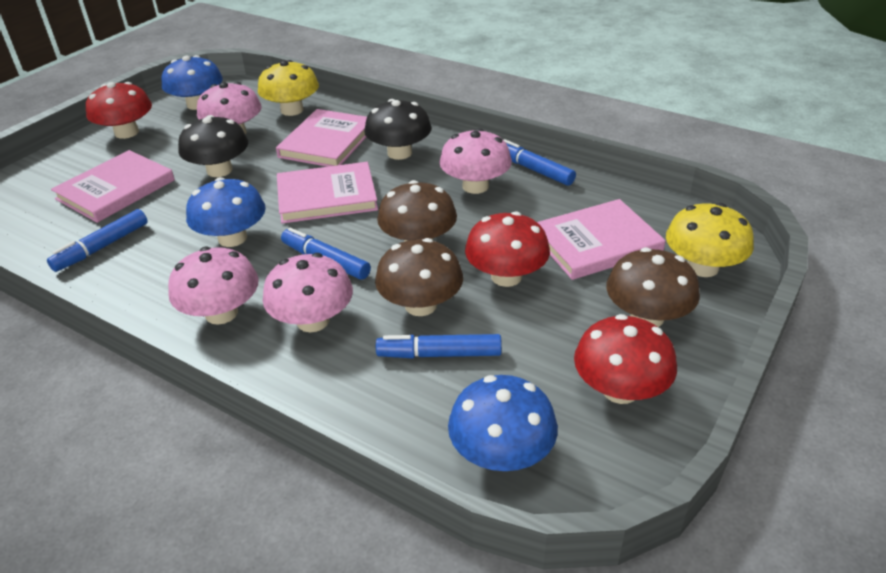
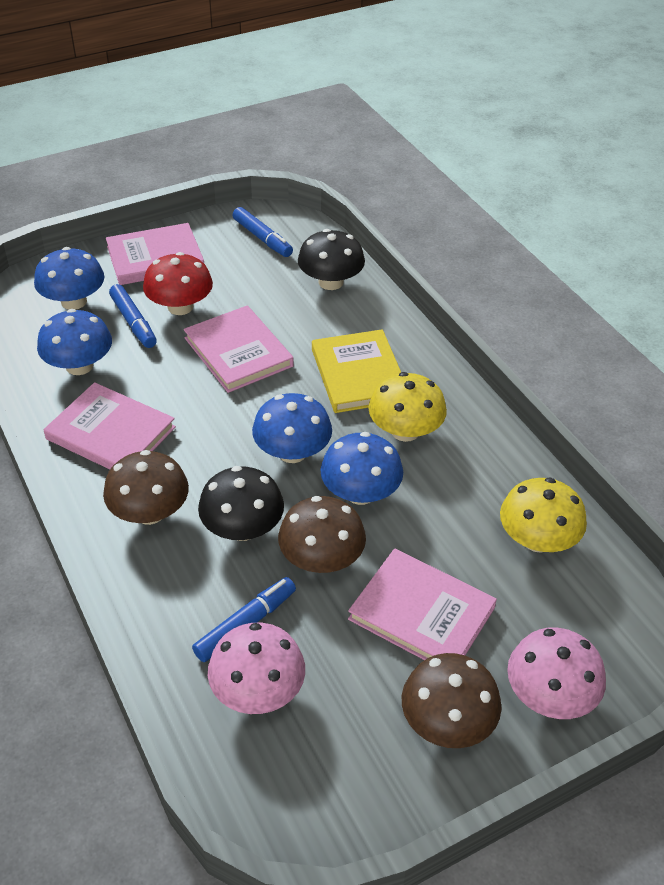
blue marker: [47,209,148,272] [281,228,371,280] [376,334,502,359] [504,139,576,186] = 4 -> [109,284,157,348] [192,577,296,662] [233,207,293,257] = 3
blue mushroom: [161,55,223,110] [186,177,266,247] [448,375,558,471] = 3 -> [34,247,104,310] [37,309,112,375] [252,393,332,463] [320,432,403,505] = 4
pink mushroom: [168,247,259,325] [197,82,261,135] [263,253,353,332] [439,128,512,194] = 4 -> [208,623,305,714] [507,628,606,719] = 2
red mushroom: [86,82,152,139] [465,211,550,287] [574,314,677,404] = 3 -> [143,252,213,315] = 1
yellow book: none = 0 -> [312,329,401,413] = 1

